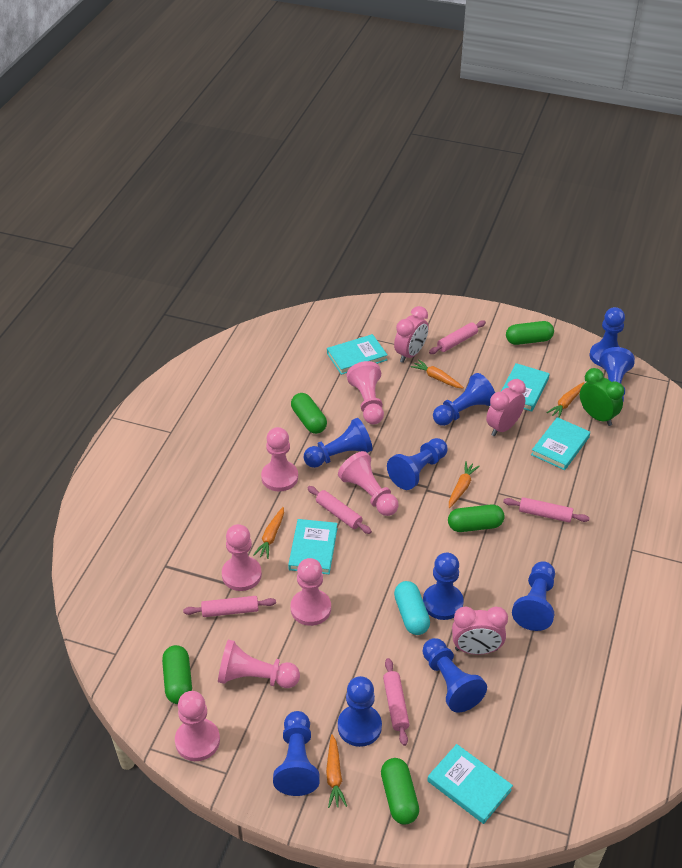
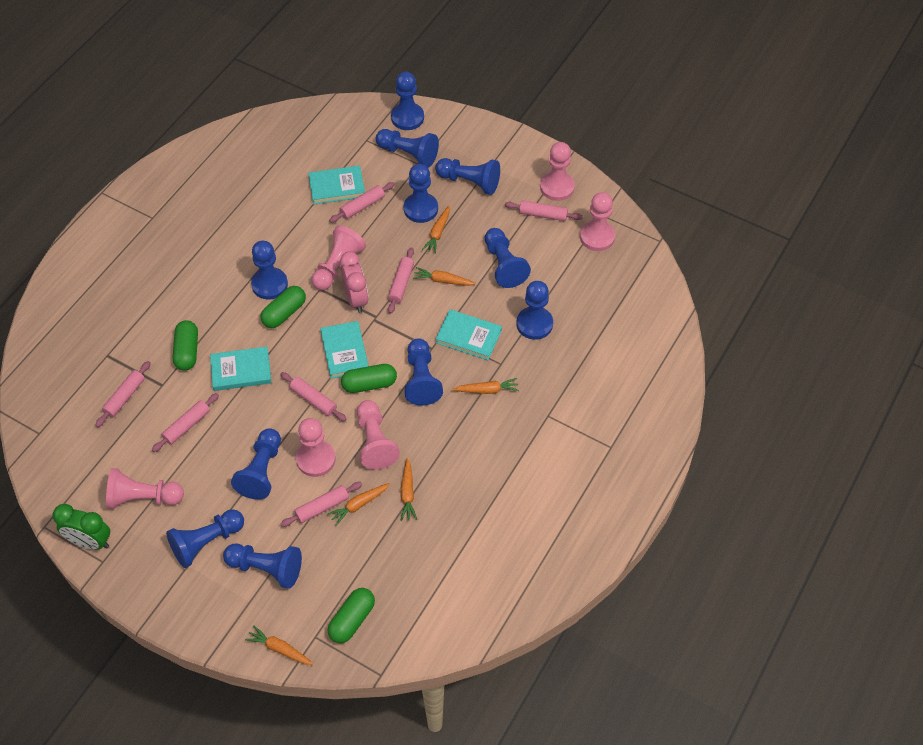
blue pawn: [273,711,320,796] [303,418,373,468] [338,676,382,747] [387,438,447,490] [423,553,464,620] [423,638,487,713] [433,373,495,426] [512,561,555,631] [590,307,625,366] [599,347,635,402] = 10 -> [166,509,244,568] [223,543,302,589] [231,428,281,500] [251,241,288,300] [376,129,439,168] [391,72,424,130] [403,164,438,223] [404,338,443,406] [435,158,500,195] [485,228,531,288] [516,281,553,340] = 11
green capsule: [162,645,192,704] [291,393,327,434] [381,758,419,825] [448,505,505,532] [506,321,554,345] = 5 -> [173,320,198,371] [261,286,306,328] [327,588,375,643] [341,364,397,393] = 4
orange carrot: [253,507,284,559] [326,734,347,808] [411,359,464,388] [449,462,480,508] [546,382,584,418] = 5 -> [245,625,314,665] [327,483,390,526] [400,458,417,521] [413,267,476,286] [422,206,450,254] [452,378,519,394] = 6
pink clock: [394,306,429,363] [452,606,508,655] [486,379,526,436] = 3 -> [340,251,369,313] = 1
pink pawn: [175,691,220,761] [218,640,300,688] [222,524,262,591] [261,427,298,491] [290,558,331,626] [338,451,398,516] [347,361,384,424] = 7 -> [106,468,184,509] [296,418,336,477] [312,225,366,290] [357,400,400,470] [540,142,575,201] [580,192,615,251] = 6
pink rolling pin: [183,596,276,617] [307,486,372,534] [383,658,410,746] [429,320,486,354] [503,497,589,523] = 5 -> [95,361,151,427] [152,393,219,452] [280,372,346,421] [281,482,362,527] [329,182,395,223] [388,248,414,314] [505,200,583,221] = 7
turquoise book: [288,519,337,574] [327,334,387,375] [427,744,513,824] [501,363,549,412] [531,417,590,470] = 5 -> [210,347,271,391] [308,165,365,205] [320,321,369,379] [435,309,502,360] = 4
turquoise capsule: [394,581,430,635] = 1 -> none = 0

